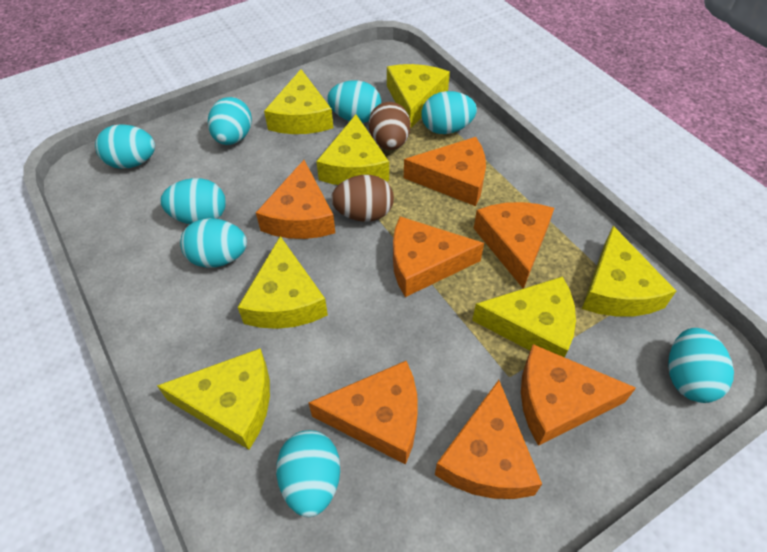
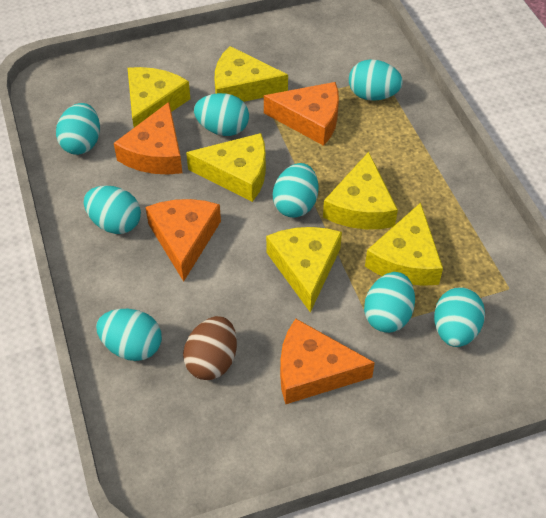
brown egg: [331,175,394,222] [369,102,411,150] = 2 -> [183,316,237,380] = 1
orange cheese: [256,160,335,239] [308,361,418,465] [393,216,484,297] [404,137,486,206] [435,380,542,499] [474,202,554,289] [521,344,636,446] = 7 -> [114,102,182,174] [146,199,221,282] [264,82,339,146] [280,319,375,404] = 4
yellow cheese: [157,348,270,450] [238,236,328,329] [264,69,333,134] [316,114,389,185] [387,64,450,128] [472,276,576,357] [582,226,676,317] = 7 -> [128,67,190,127] [186,133,266,202] [215,46,288,102] [266,227,342,312] [323,152,398,229] [365,203,443,286] = 6

